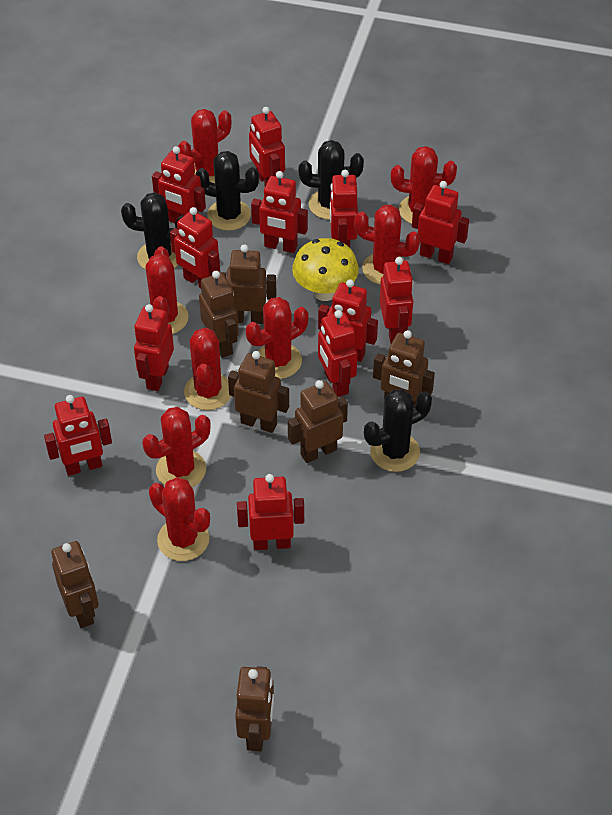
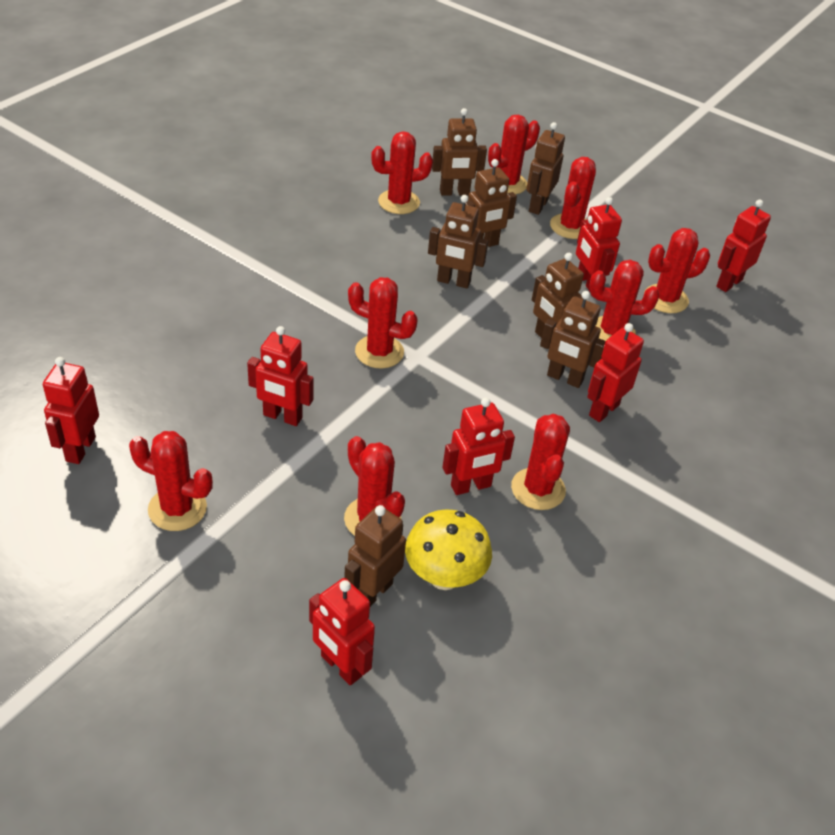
black cactus: [121,192,183,270] [195,151,259,231] [299,140,364,220] [364,389,432,472] = 4 -> none = 0
red cactus: [142,407,211,487] [146,247,189,334] [149,477,210,561] [178,109,231,183] [184,328,231,410] [246,297,308,379] [354,205,420,284] [391,146,457,224] = 8 -> [129,431,213,531] [344,436,405,536] [348,277,418,369] [371,132,433,214] [488,115,540,194] [511,414,570,510] [550,157,596,239] [589,260,659,341] [644,228,710,313] = 9
red robot: [44,395,112,476] [134,304,174,391] [152,146,206,223] [170,207,220,288] [237,474,304,550] [249,107,285,186] [251,171,308,253] [318,279,378,362] [318,310,357,397] [330,170,358,247] [379,257,413,344] [412,181,469,264] = 12 -> [43,357,99,464] [247,326,314,426] [309,578,375,685] [443,398,515,495] [576,197,622,291] [587,323,644,422] [716,200,771,292] = 7

